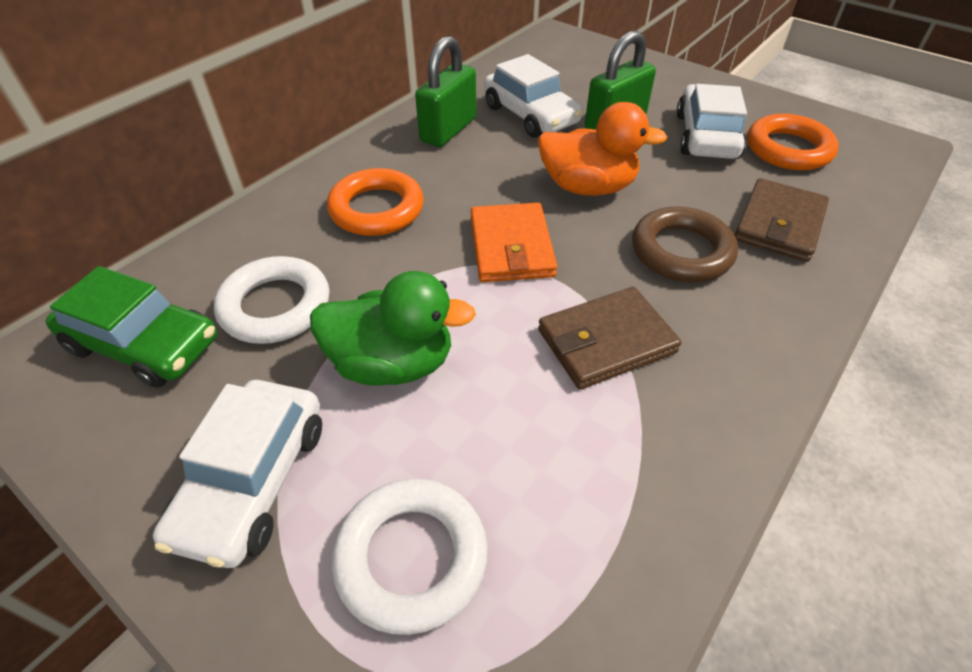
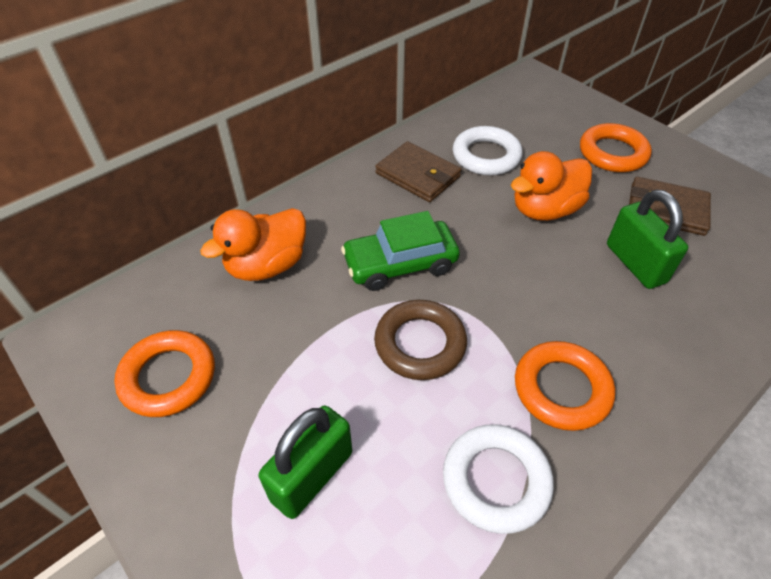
green duck: [310,271,476,386] = 1 -> none = 0
orange duck: [538,102,667,196] = 1 -> [200,208,306,281] [511,151,592,221] = 2
orange ring: [327,168,424,236] [747,114,839,171] = 2 -> [114,330,215,417] [515,341,615,431] [580,123,652,172] = 3
orange wallet: [471,203,557,282] = 1 -> none = 0
white car: [153,380,322,568] [484,54,583,138] [677,84,747,159] = 3 -> none = 0

